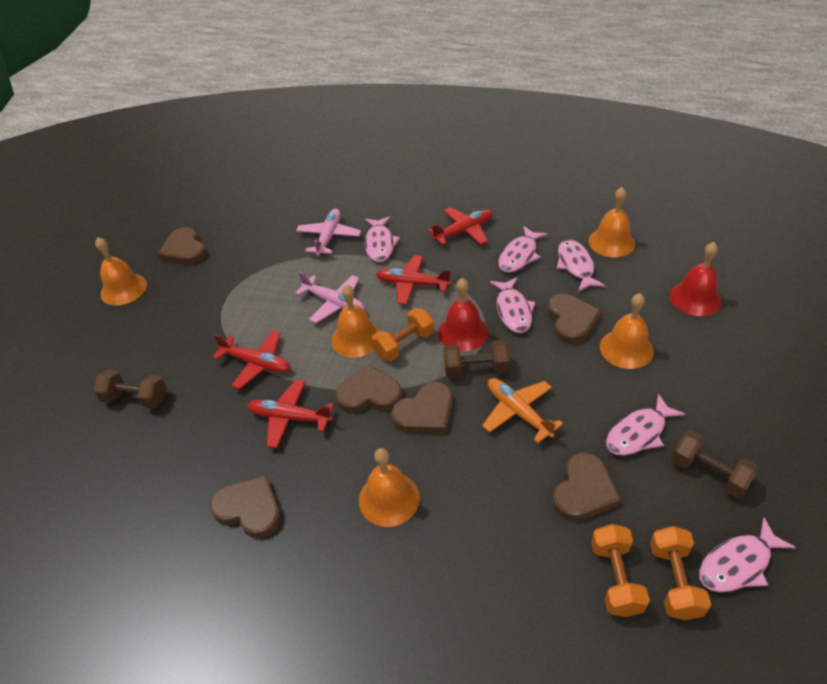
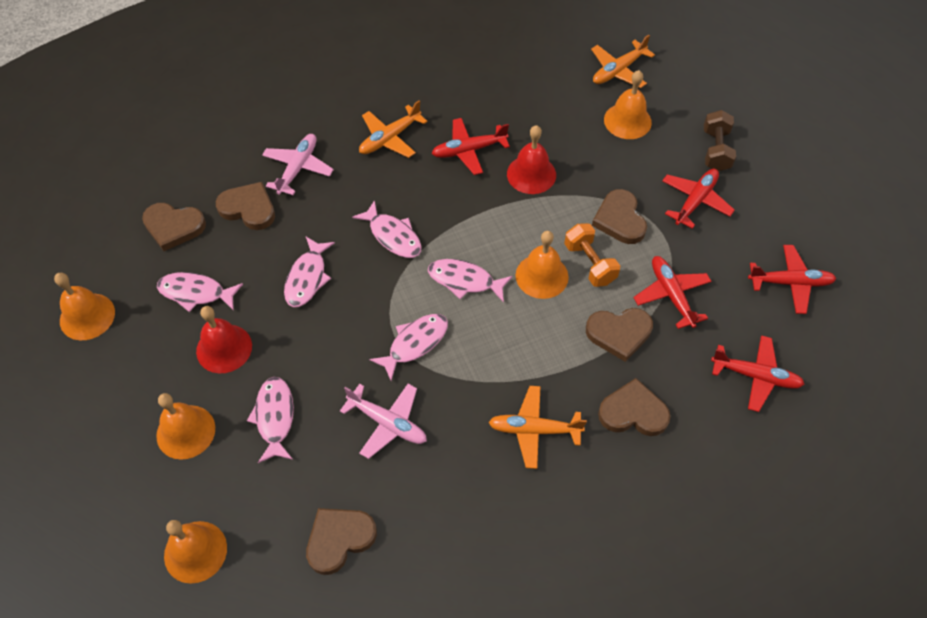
brown dumbbell: [93,369,167,409] [443,340,510,378] [671,430,759,498] = 3 -> [704,110,736,171] = 1
orange dumbbell: [371,308,434,361] [591,524,650,617] [650,526,711,620] = 3 -> [564,223,620,287] = 1
orange plane: [482,378,563,443] = 1 -> [359,100,428,158] [488,386,587,469] [591,35,655,88] = 3
red plane: [213,330,291,389] [247,380,334,448] [376,255,451,305] [428,207,493,245] = 4 -> [431,118,510,175] [633,256,712,329] [662,169,735,229] [711,335,804,412] [748,245,836,314] = 5

